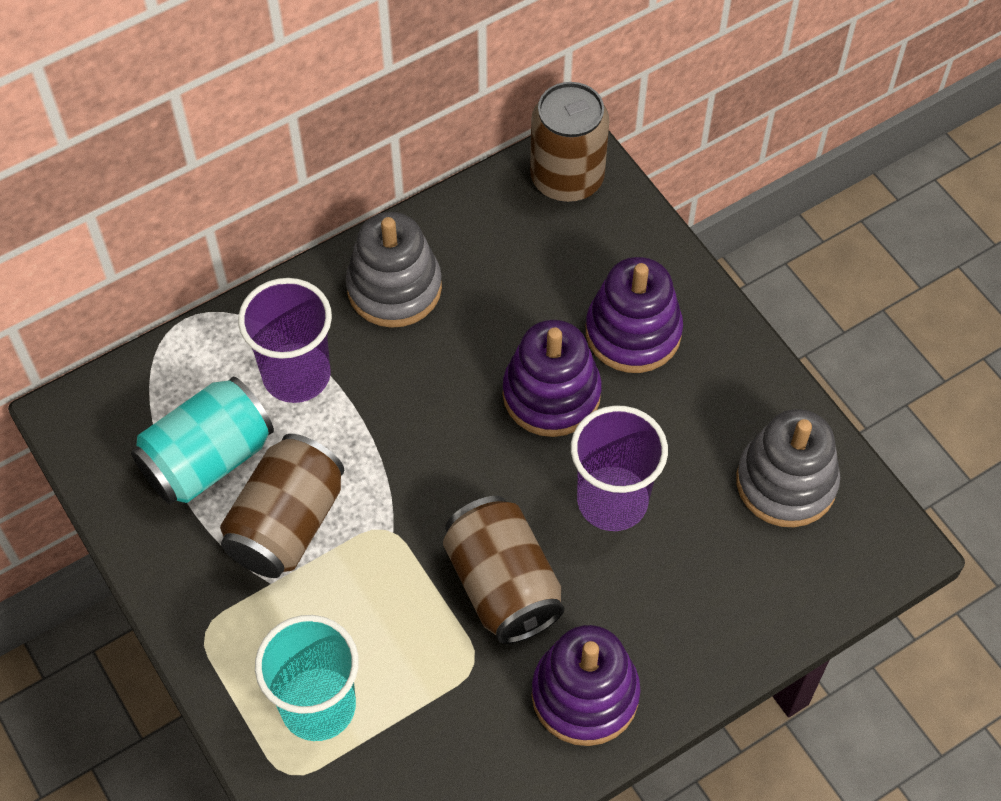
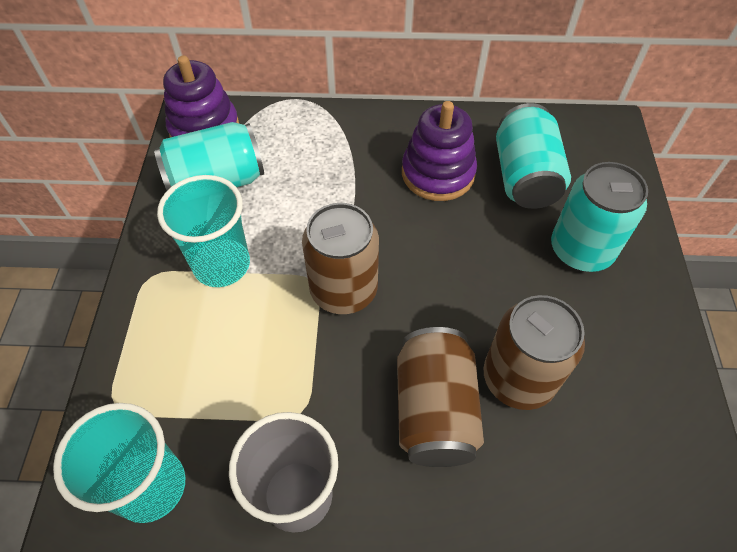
grey cup: none = 0 -> [229,412,338,533] = 1
grey stacking toy: [346,212,442,328] [736,409,840,527] = 2 -> none = 0
purple cup: [238,278,332,403] [571,405,668,531] = 2 -> none = 0
purple stacking toy: [503,320,602,437] [532,625,640,746] [586,257,683,373] = 3 -> [163,55,239,137] [402,101,477,201] = 2
turquoise can: [131,377,274,504] = 1 -> [154,122,264,190] [496,103,571,209] [551,162,648,272] = 3
turquoise cup: [255,615,359,741] = 1 -> [53,403,185,523] [157,175,250,287] = 2

